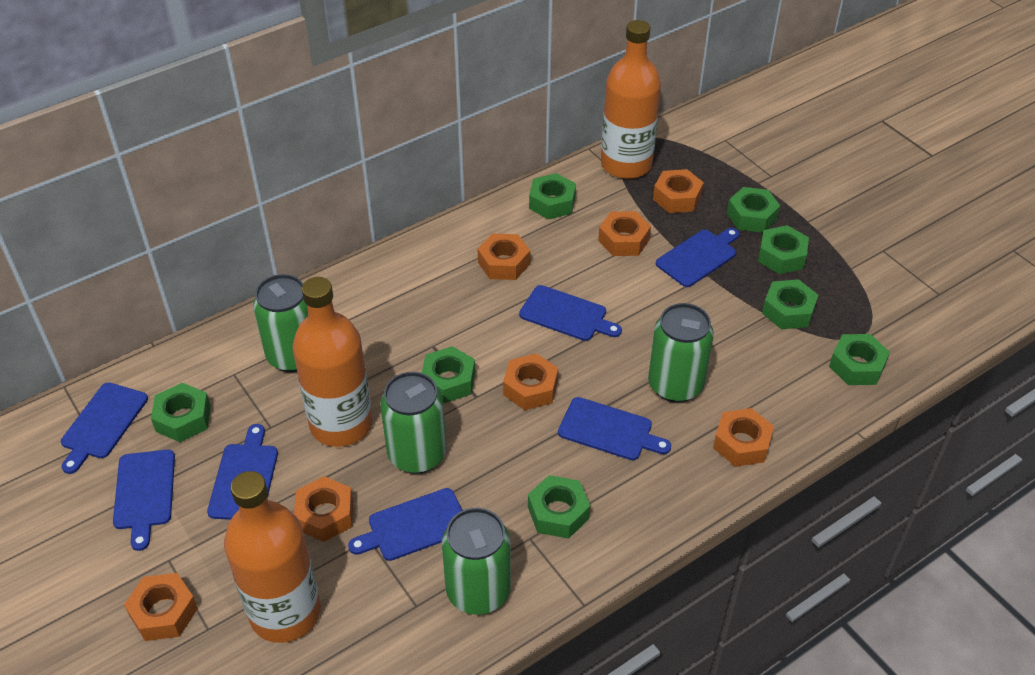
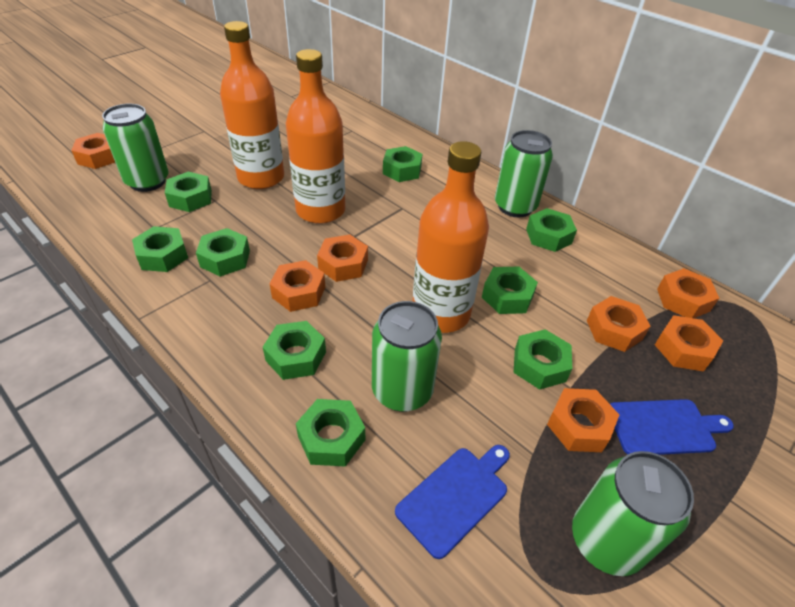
blue cutting board: [61,382,148,474] [113,450,175,551] [207,424,278,520] [348,488,463,561] [519,285,622,341] [558,397,671,460] [656,228,740,287] = 7 -> [395,445,510,559] [610,399,734,455] = 2
green nut: [151,383,211,442] [422,346,475,403] [528,475,590,539] [529,173,576,220] [727,187,780,233] [758,225,809,274] [762,279,818,329] [829,334,890,385] = 8 -> [132,226,188,272] [165,172,212,212] [196,228,250,277] [263,321,326,380] [296,399,365,467] [383,146,422,182] [482,267,538,314] [513,329,572,390] [526,208,577,252] = 9

